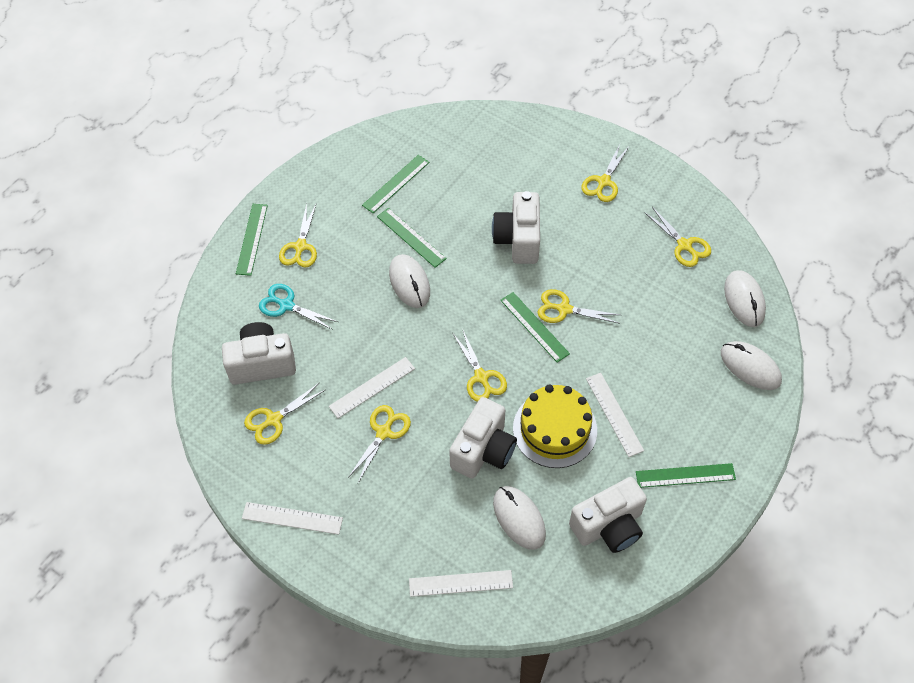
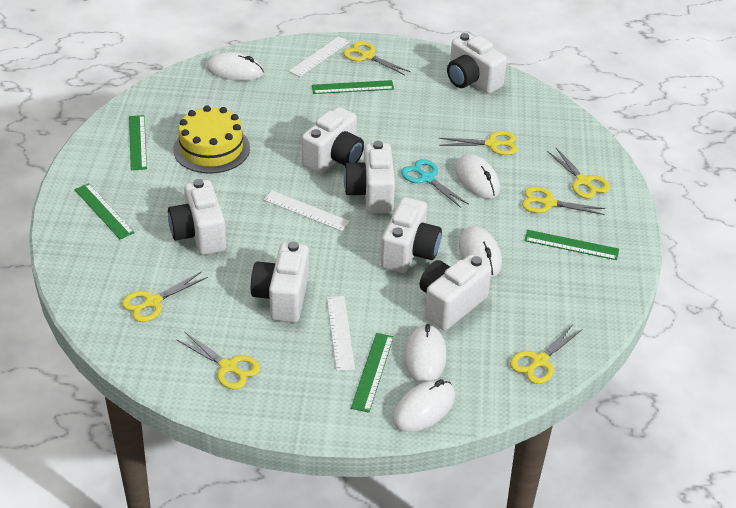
white camera: [222,322,296,385] [449,397,517,479] [492,191,540,264] [569,477,647,553] = 4 -> [168,179,226,255] [251,241,309,323] [302,107,364,174] [344,141,395,213] [381,197,442,273] [420,254,492,331] [447,33,507,94] = 7
white mouse: [389,254,430,308] [493,486,546,550] [721,341,782,390] [724,270,766,327] = 4 -> [206,52,264,81] [393,379,455,432] [405,324,447,384] [455,154,500,199] [459,226,502,277] = 5
white ruler: [242,502,343,535] [329,357,415,418] [409,570,513,597] [586,373,644,457] = 4 -> [263,190,350,231] [289,36,349,77] [327,296,355,371] = 3

